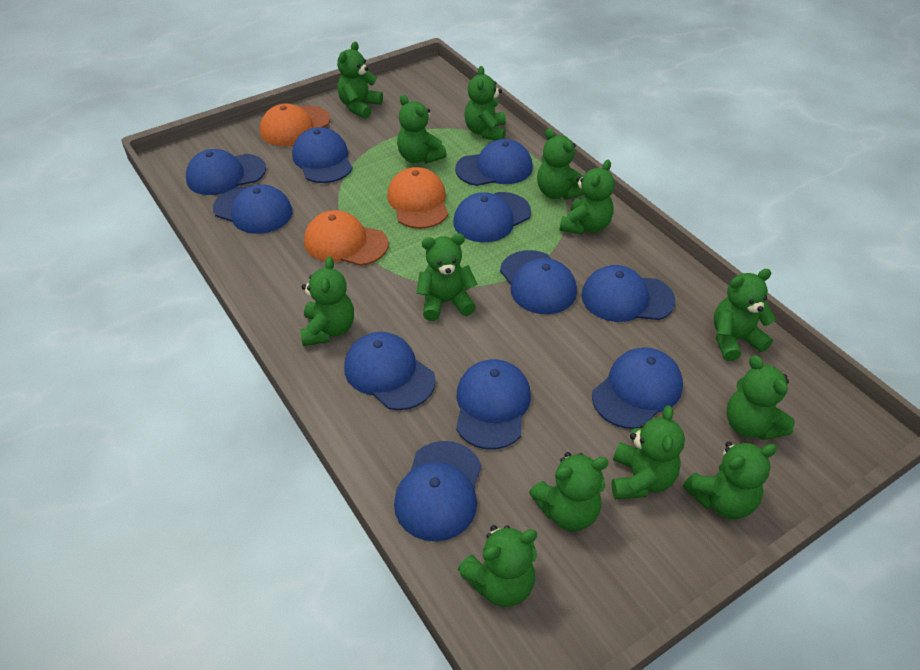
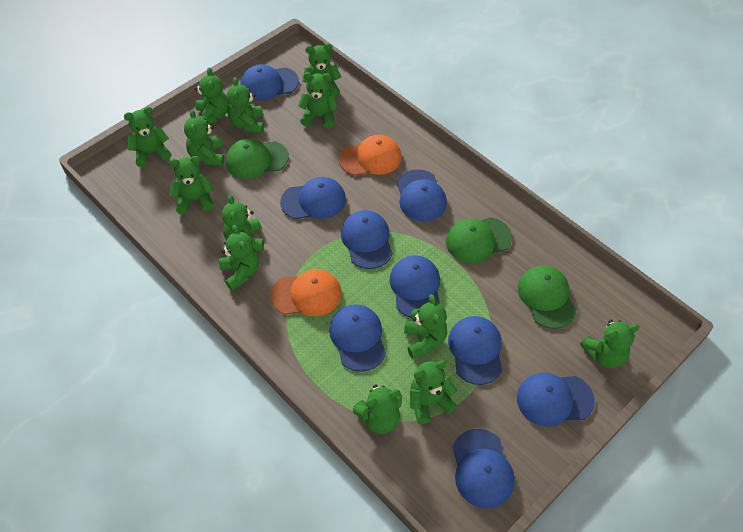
blue cap: [186,149,266,195] [213,184,292,234] [292,127,353,183] [344,332,436,410] [394,441,481,542] [453,192,531,242] [455,139,533,186] [456,359,531,449] [500,250,577,314] [581,265,675,322] [592,347,683,429] = 11 -> [240,64,299,101] [280,177,346,219] [329,304,386,372] [341,210,393,269] [389,255,440,318] [396,169,447,222] [448,316,502,385] [453,429,514,508] [517,373,595,427] = 9
green cap: none = 0 -> [226,139,289,179] [446,217,512,263] [518,265,577,329] = 3
orange cap: [260,104,330,146] [304,210,388,266] [387,167,448,229] = 3 -> [270,269,342,316] [339,135,402,176] = 2

